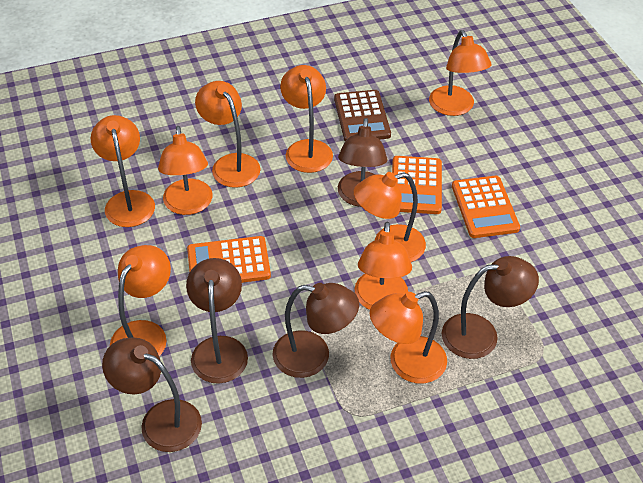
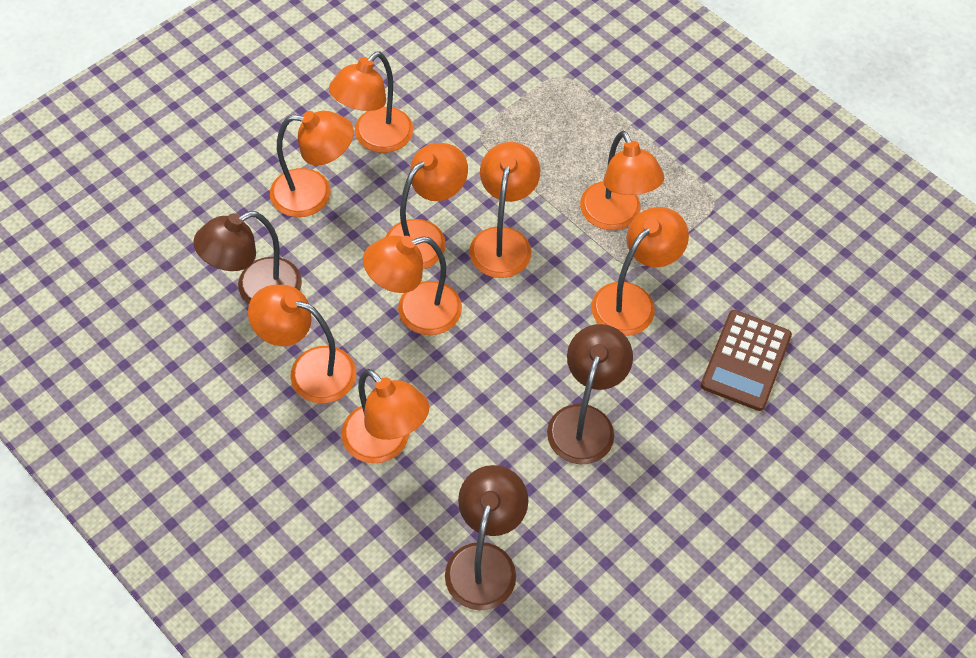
brown lamp: [102,338,202,452] [186,258,248,384] [273,283,359,378] [338,118,388,207] [442,256,539,359] = 5 -> [193,211,302,304] [445,465,528,610] [547,324,633,465] = 3
orange calculator: [187,236,271,283] [392,156,442,214] [452,176,520,238] = 3 -> none = 0

